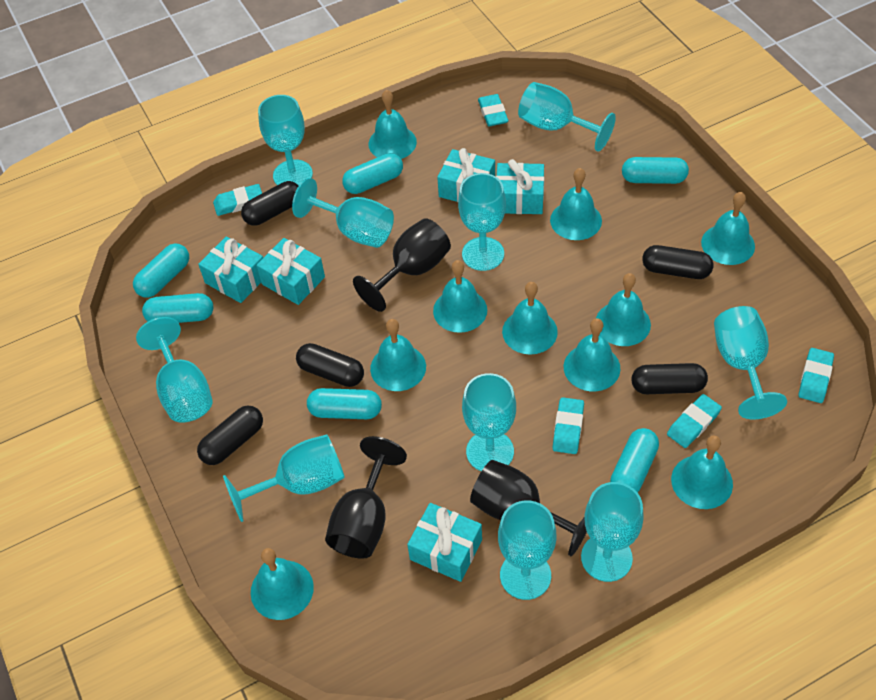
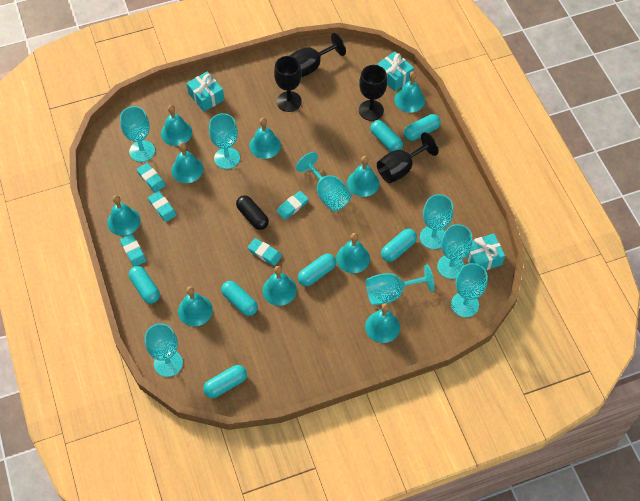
black capsule: [197,406,263,465] [241,181,299,226] [296,343,364,387] [632,363,708,394] [642,245,713,279] = 5 -> [236,195,269,230] = 1
black goblet: [325,436,407,559] [353,218,451,312] [470,460,587,556] = 3 -> [274,56,302,112] [290,33,346,77] [359,65,387,121] [377,132,439,183] = 4
turquoise capsule: [133,243,189,298] [142,293,213,323] [307,388,382,419] [342,153,403,194] [610,428,659,493] [622,157,689,184] = 6 -> [129,266,160,304] [203,365,247,398] [221,281,258,316] [298,254,336,286] [370,120,403,152] [381,229,417,262] [404,114,441,141] = 7
turquoise gift: [198,237,263,303] [256,238,325,305] [407,503,482,582] [437,148,495,202] [496,159,544,214] = 5 -> [187,71,224,112] [377,51,414,91] [466,233,505,270] = 3
turquoise goblet: [136,317,212,422] [223,435,345,522] [258,95,313,185] [292,178,394,248] [458,173,506,271] [462,373,516,471] [498,500,557,600] [518,82,616,152] [581,482,644,582] [714,306,787,419] = 10 -> [120,106,155,162] [145,323,183,377] [209,113,240,169] [296,152,352,211] [366,265,434,305] [420,194,453,249] [437,224,472,279] [451,263,488,317] = 8

